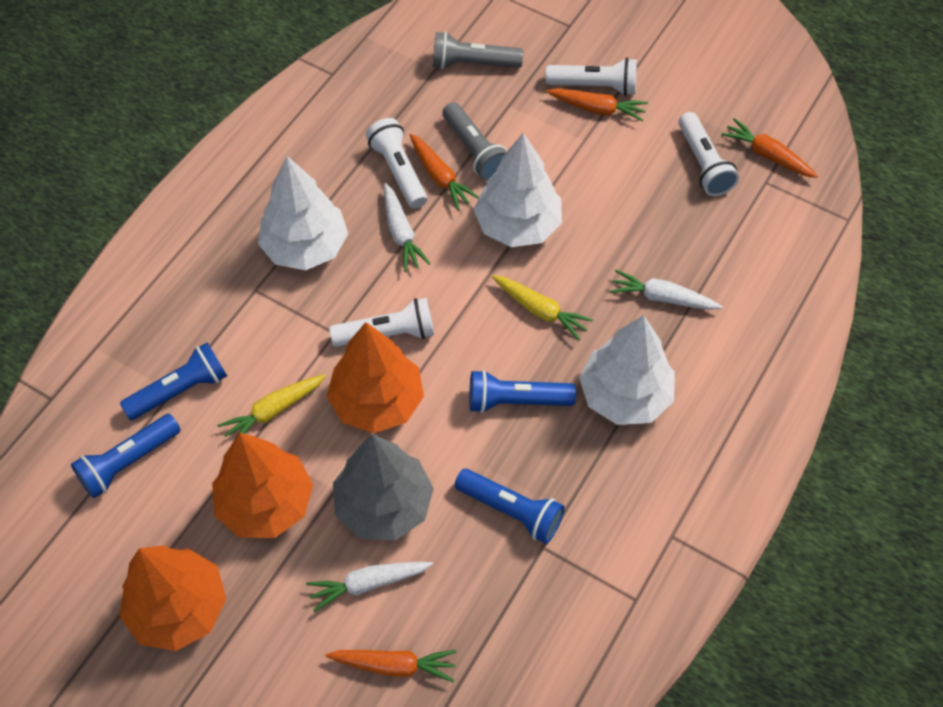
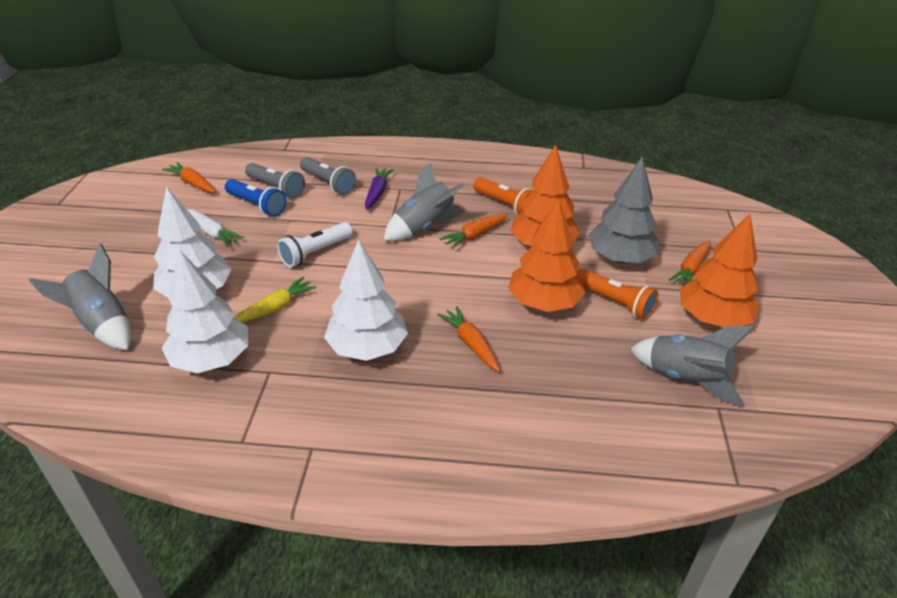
blue flashlight: [71,414,181,498] [120,342,227,420] [455,469,565,544] [469,370,576,413] = 4 -> [225,179,286,217] = 1
grey rocket: none = 0 -> [29,243,131,350] [384,162,465,241] [630,326,754,407] = 3
orange flashlight: none = 0 -> [473,177,532,215] [577,269,658,320] = 2
purple carrot: none = 0 -> [365,168,394,210] = 1
white carrot: [306,562,433,612] [384,183,431,272] [610,270,722,310] = 3 -> [187,209,244,247] = 1
white flashlight: [329,298,434,347] [366,118,427,208] [546,58,637,96] [678,112,739,196] = 4 -> [277,222,353,267] = 1
yellow carrot: [217,374,326,439] [492,275,593,340] = 2 -> [234,277,317,322] = 1

